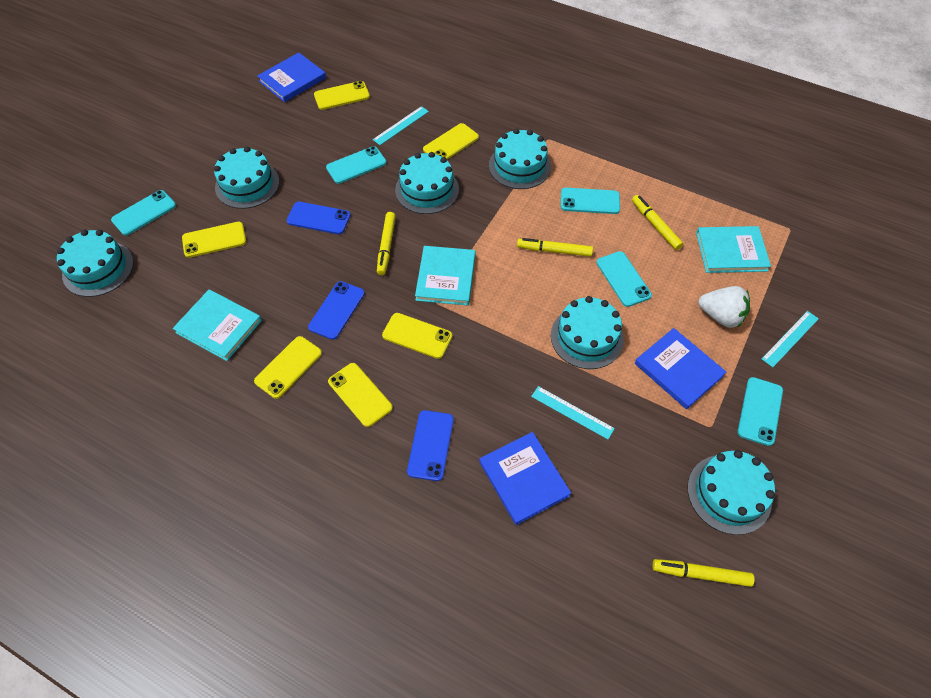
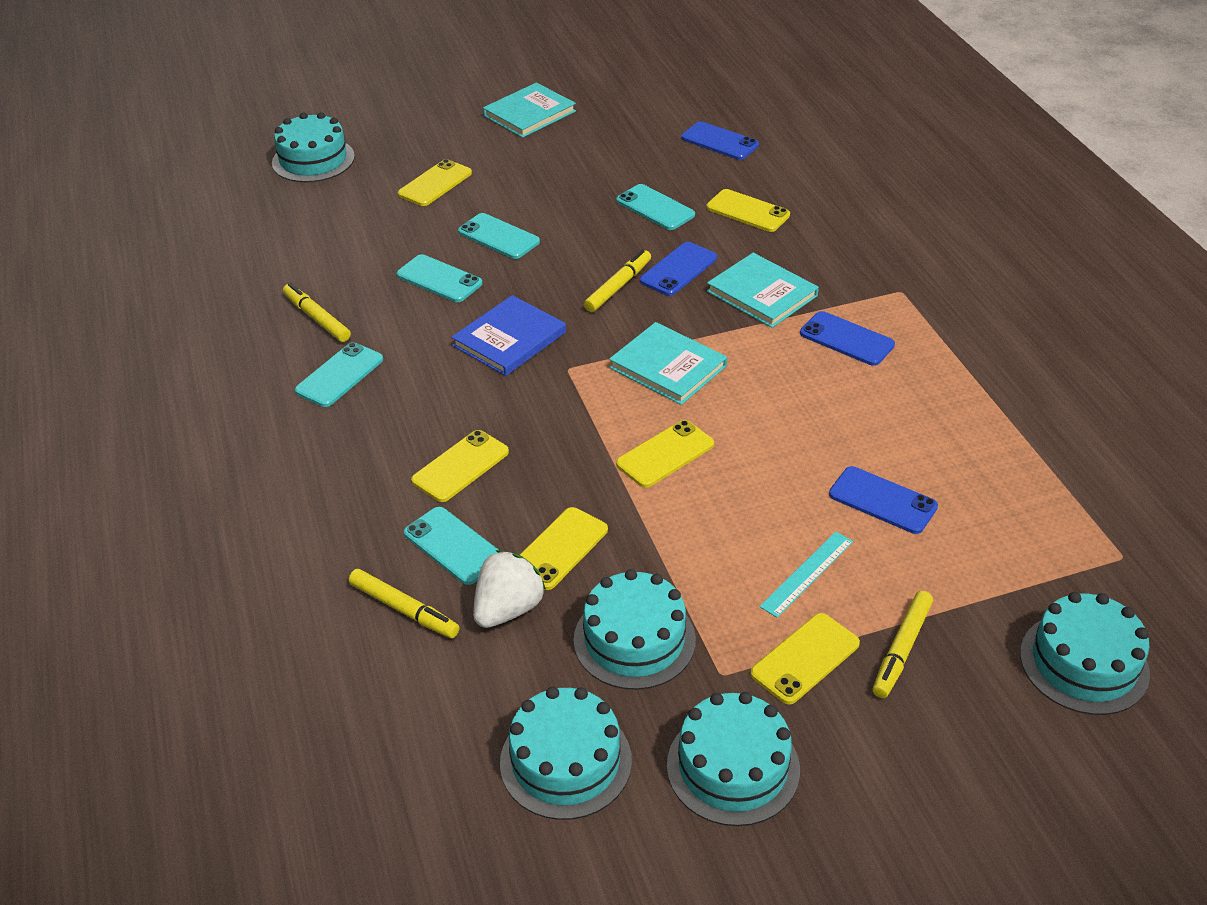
blue book: [257,52,326,102] [479,432,571,525] [635,328,726,409] = 3 -> [451,295,566,376] = 1
blue phone: [287,202,350,234] [308,281,365,340] [407,410,454,481] = 3 -> [640,242,717,296] [681,121,759,160] [800,311,895,366] [829,466,938,534] = 4
turquoise cake: [57,230,134,297] [214,147,279,209] [395,152,459,214] [489,128,551,189] [551,296,624,369] [688,450,775,535] = 6 -> [272,112,355,182] [500,687,632,820] [574,569,696,690] [667,692,800,826] [1020,592,1150,715] = 5
turquoise ruler: [373,106,429,145] [531,386,615,439] [762,311,819,367] = 3 -> [759,532,853,618] = 1

